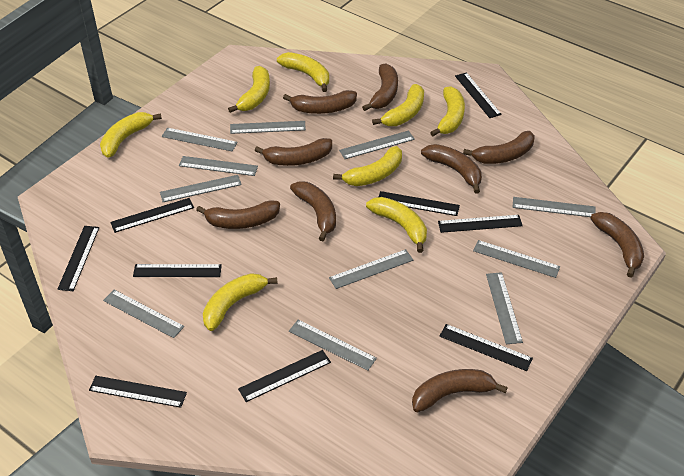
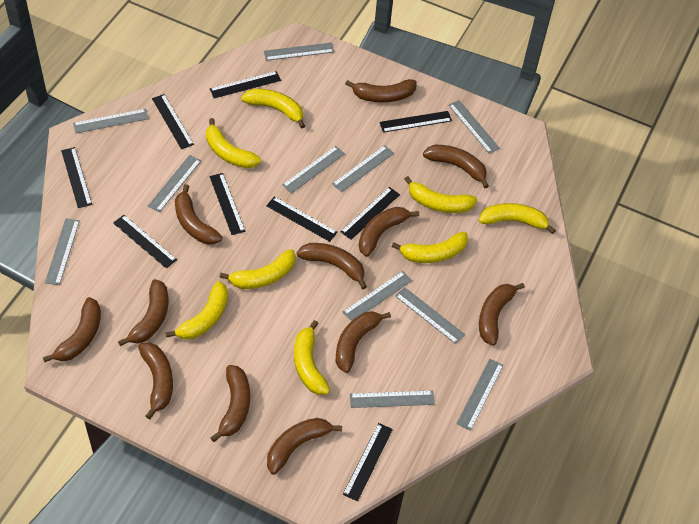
brown banana: [196,200,280,229] [255,138,332,166] [283,90,357,114] [290,181,336,241] [362,63,398,111] [412,369,508,413] [421,144,482,193] [463,131,535,164] [590,212,644,277] = 9 -> [43,297,101,362] [118,279,168,346] [138,342,173,420] [175,184,222,244] [210,365,250,442] [267,418,342,474] [297,243,367,289] [336,311,391,373] [345,79,417,103] [359,207,419,257] [423,145,489,188] [479,283,525,346] = 12

